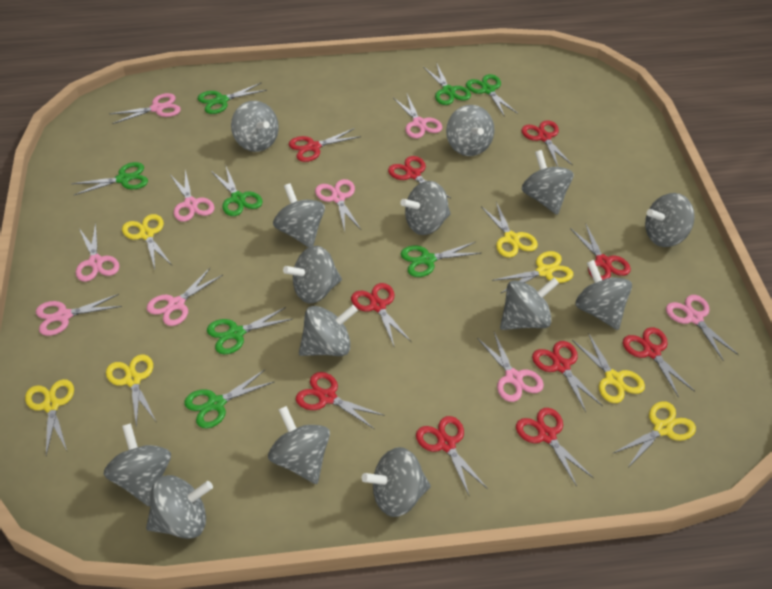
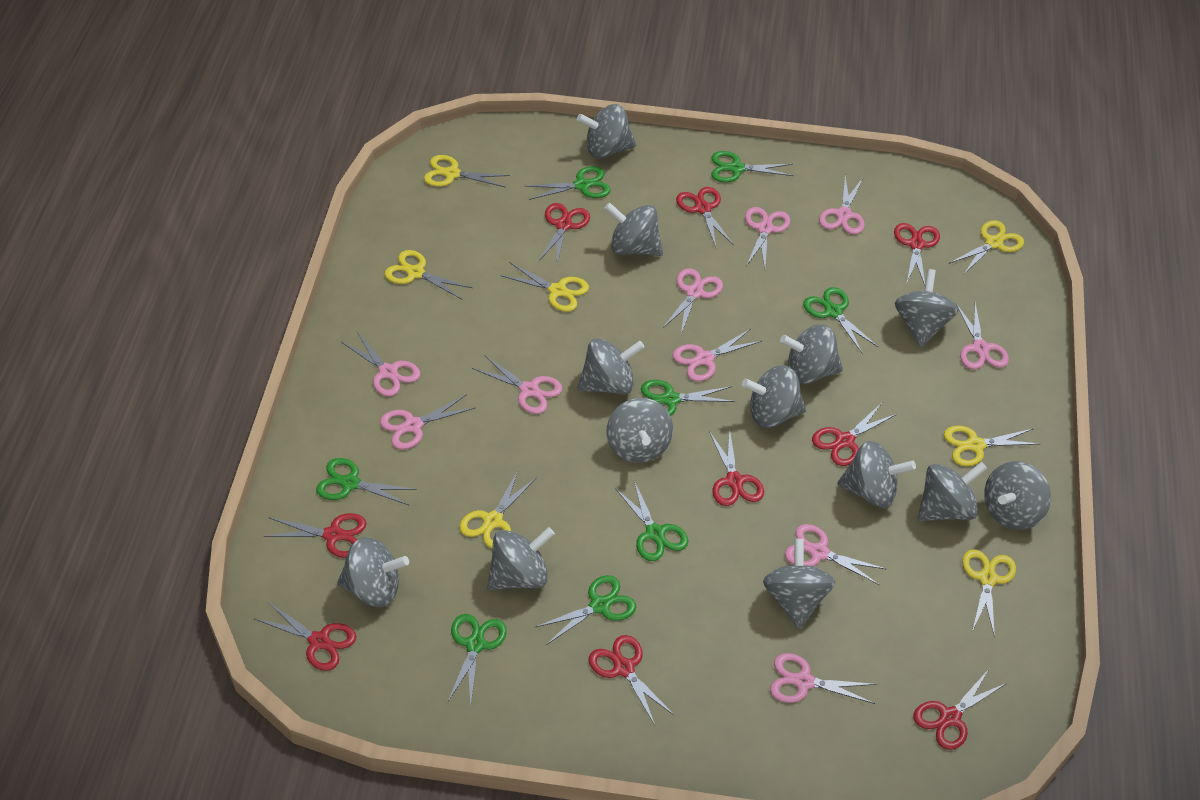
grey spinning top: [104,423,171,507] [146,475,213,539] [231,101,279,152] [268,406,330,484] [273,183,325,248] [283,246,342,303] [299,305,358,356] [362,447,431,517] [401,181,451,235] [446,105,494,156] [500,278,559,330] [522,150,574,215] [576,260,632,330] [645,193,695,247] = 14 -> [337,537,409,607] [487,527,555,590] [577,104,636,159] [577,338,645,395] [604,202,663,256] [606,398,673,463] [742,365,806,428] [763,539,835,629] [780,324,843,384] [837,441,916,508] [895,269,958,347] [917,462,987,521] [984,461,1051,530] = 13
pink scissors: [36,294,122,336] [76,223,119,282] [110,93,181,124] [147,268,223,326] [170,170,214,222] [315,179,361,232] [393,94,442,138] [477,332,544,402] [666,295,739,360] = 9 -> [341,332,420,396] [380,394,475,450] [472,355,562,414] [662,268,723,334] [673,329,762,381] [745,207,791,267] [770,653,877,704] [785,524,886,585] [819,176,865,235] [956,303,1009,369] = 10
red scissors: [289,128,361,162] [296,372,385,429] [351,283,411,346] [388,156,450,198] [416,416,488,495] [516,408,593,487] [521,120,573,167] [532,341,603,412] [570,223,631,280] [623,327,695,397] = 10 -> [255,601,356,671] [264,513,366,558] [538,203,590,264] [588,635,675,725] [676,187,734,247] [709,428,764,506] [812,403,897,466] [894,223,940,285] [913,669,1007,750] = 9

